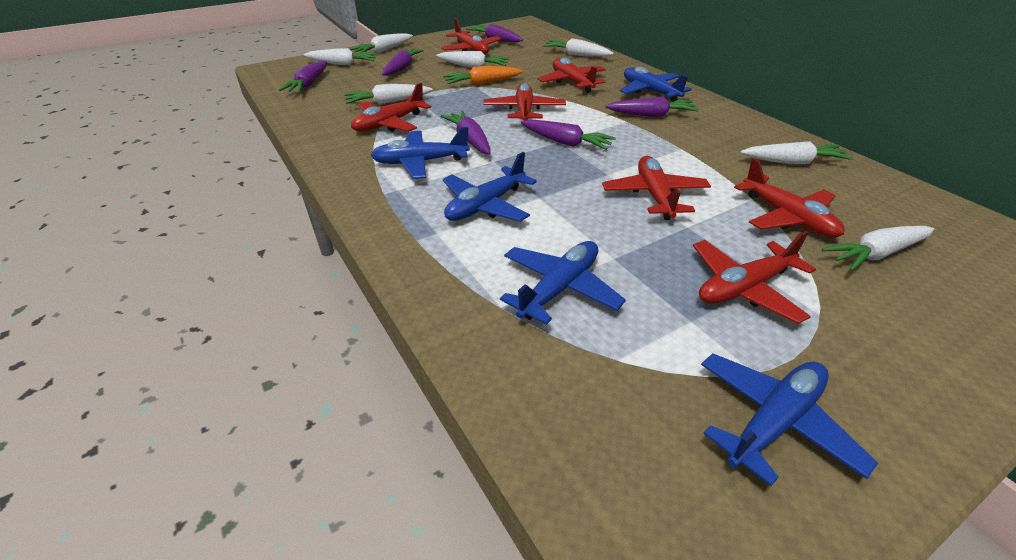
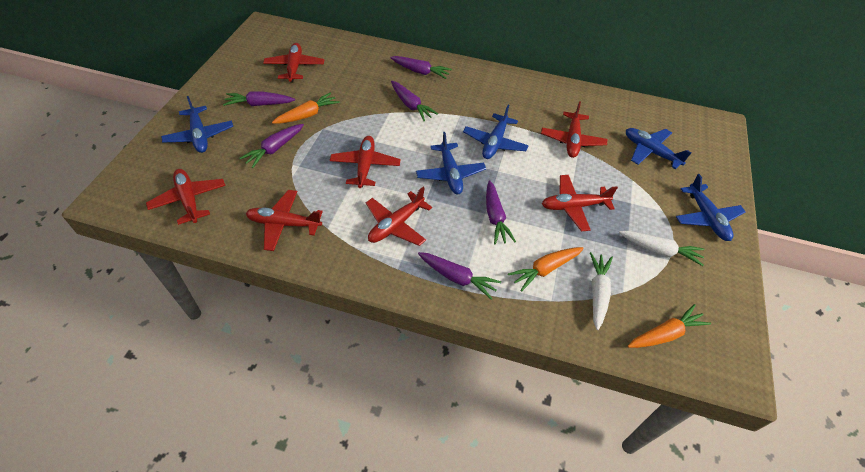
orange carrot: [443,66,523,85] = 1 -> [272,92,340,124] [508,247,584,292] [628,304,711,348] = 3
white carrot: [303,48,378,65] [345,84,433,104] [350,33,413,53] [436,51,510,68] [543,38,614,57] [740,141,853,164] [822,226,934,271] = 7 -> [590,252,613,330] [619,231,704,266] = 2

